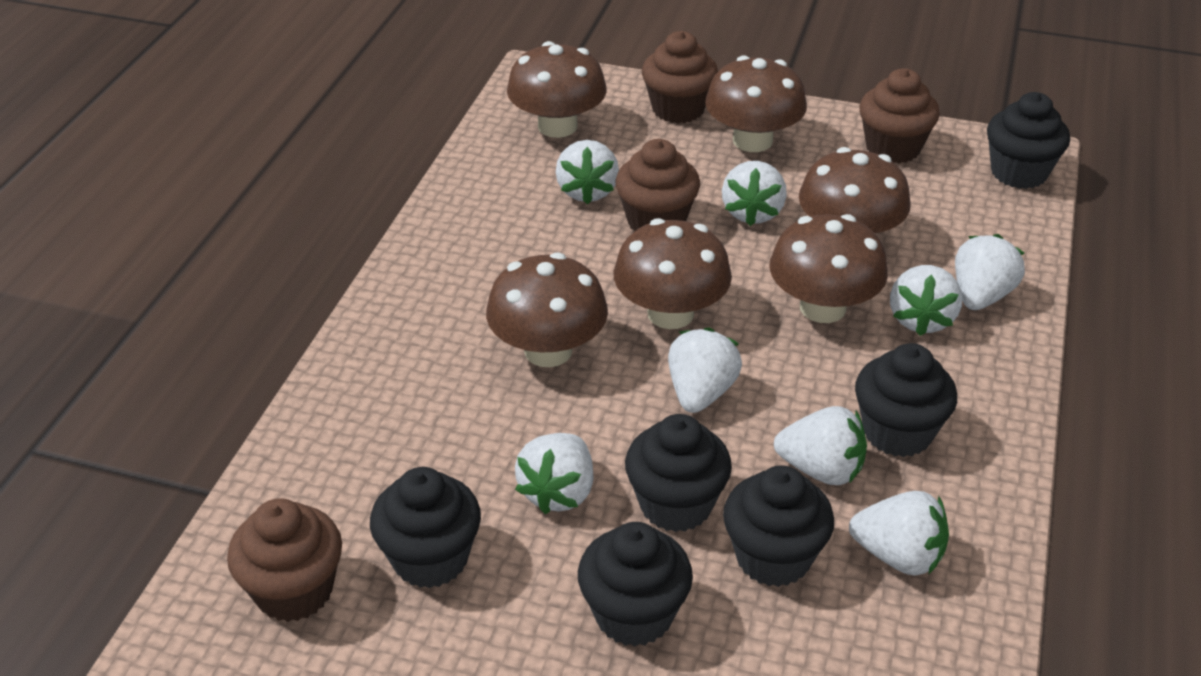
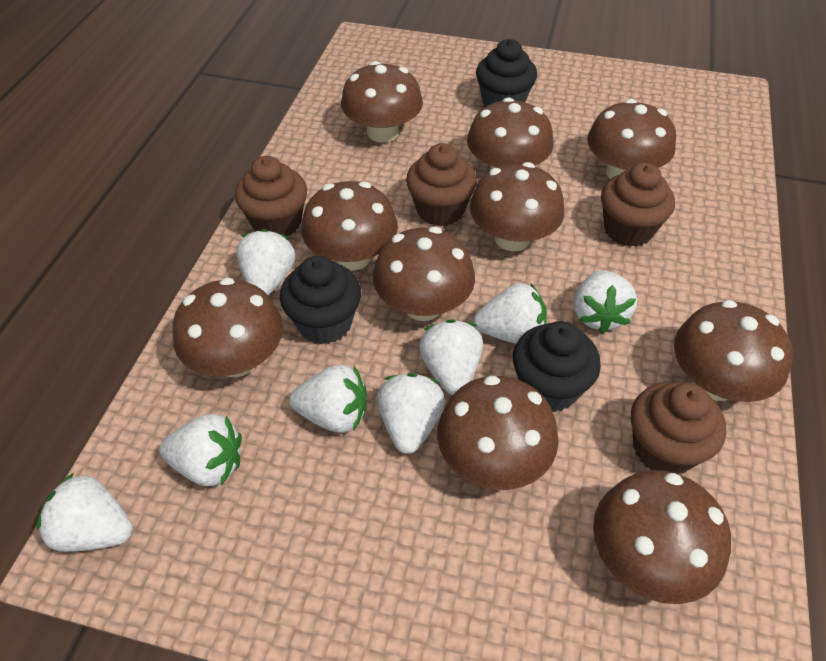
black cupcake: [370,467,481,588] [578,522,693,646] [625,414,732,532] [723,465,834,587] [855,343,957,457] [987,92,1070,189] = 6 -> [280,256,361,344] [476,39,537,107] [513,321,601,413] = 3
brown mushroom: [486,253,608,367] [507,41,607,138] [613,218,732,329] [705,55,807,152] [769,214,888,323] [799,147,911,233] = 6 -> [172,278,283,377] [301,181,398,271] [341,61,423,143] [373,227,475,321] [437,375,559,490] [467,97,554,170] [470,162,564,252] [587,99,676,179] [593,470,731,604] [674,300,793,402] = 10

